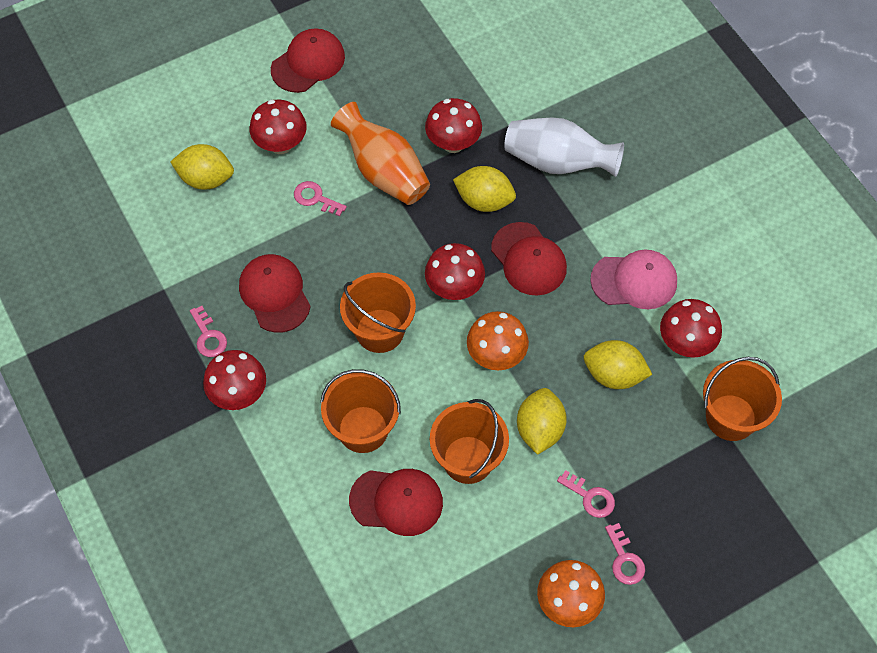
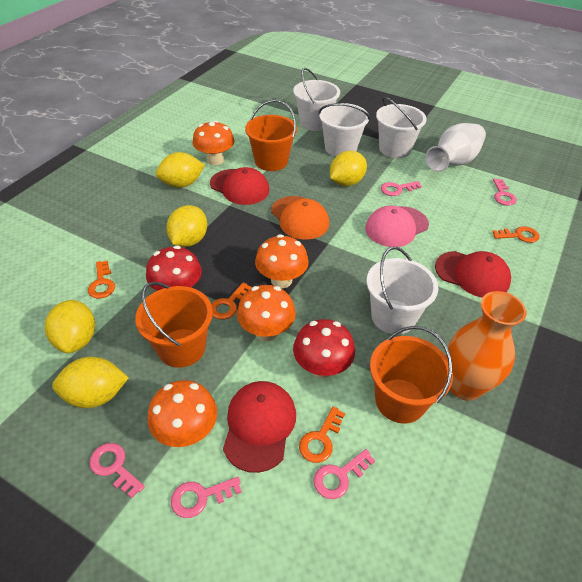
orange bucket: [320,369,401,453] [340,272,416,353] [430,399,509,484] [703,357,782,441] = 4 -> [135,282,213,368] [245,100,297,171] [370,326,453,424] = 3
orange cap: none = 0 -> [271,196,329,240] = 1
orange key: none = 0 -> [88,261,115,299] [211,282,252,320] [299,406,345,463] [492,226,539,243] = 4
orange mushroom: [467,311,529,370] [537,560,605,627] = 2 -> [147,380,217,447] [192,120,234,165] [237,285,296,341] [255,234,309,288] = 4
pink key: [190,306,227,357] [294,181,347,216] [557,470,615,518] [605,523,645,585] = 4 -> [90,443,145,498] [171,477,242,518] [314,449,375,499] [381,181,422,196] [493,179,517,206] = 5
red cap: [239,254,311,333] [271,28,345,93] [349,469,443,536] [491,222,567,296] = 4 -> [210,167,269,205] [223,381,296,473] [435,251,511,298] = 3
red mushroom: [203,350,266,410] [250,99,307,154] [425,98,482,153] [425,243,485,300] [660,299,722,358] = 5 -> [146,246,202,291] [293,319,355,378] = 2
white bucket: none = 0 -> [293,68,340,131] [319,103,370,157] [366,247,438,335] [376,97,427,158] = 4
yellow lemon: [171,144,234,190] [453,166,516,212] [517,388,567,455] [584,340,653,389] = 4 -> [45,300,95,353] [52,357,129,408] [156,152,205,188] [166,205,207,247] [330,151,367,186] = 5

